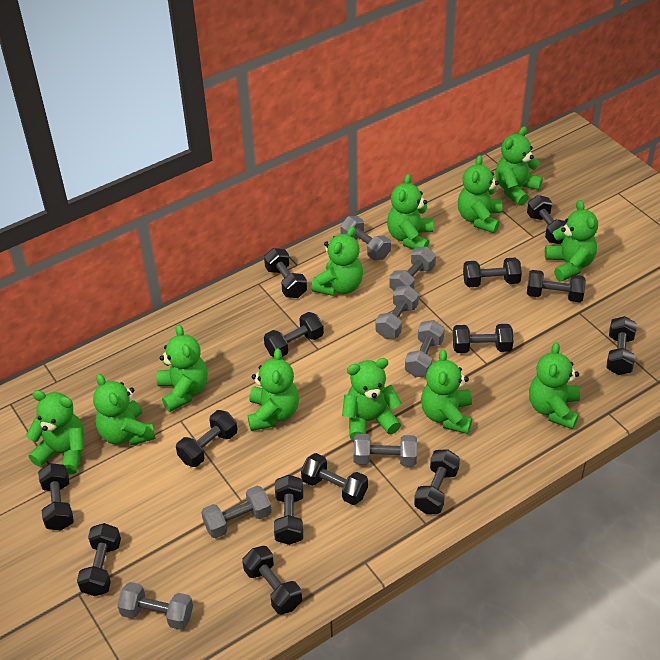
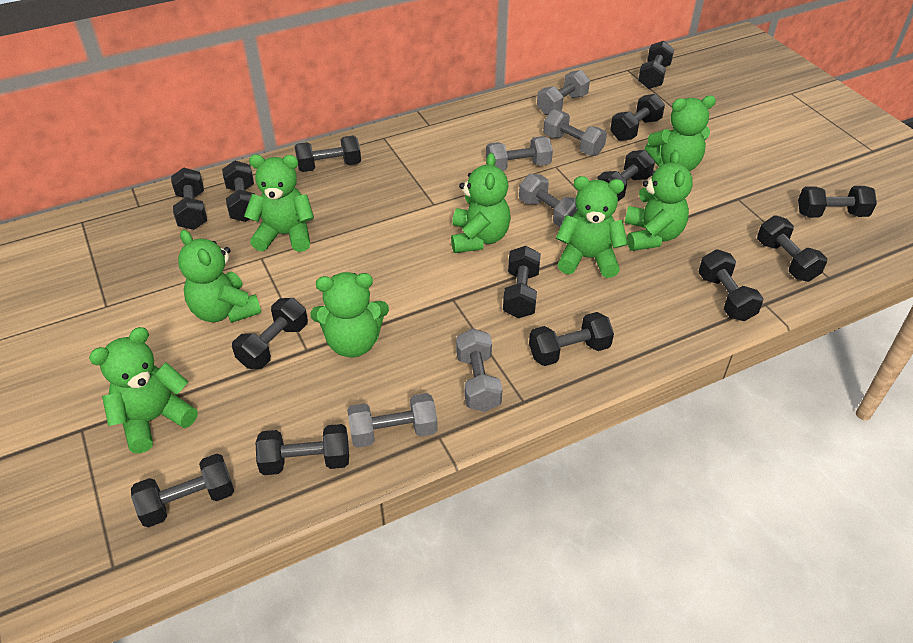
green teddy bear: [26,390,84,474] [93,374,156,446] [156,325,208,412] [248,348,299,431] [311,226,363,296] [342,358,402,441] [387,174,433,250] [421,349,472,434] [458,155,502,233] [495,126,543,206] [529,342,580,429] [545,200,598,281] = 12 -> [89,327,198,453] [178,230,261,323] [244,154,314,252] [310,272,389,357] [451,153,511,253] [556,176,628,278] [625,150,693,251] [644,96,716,171] = 8
grey dumbbell: [117,582,193,630] [201,486,272,538] [340,216,391,260] [353,434,417,466] [375,286,419,339] [389,247,436,291] [405,320,445,377] = 7 -> [347,393,438,448] [456,328,502,412] [486,136,553,171] [519,174,578,227] [537,70,590,115] [543,110,607,156] = 6

